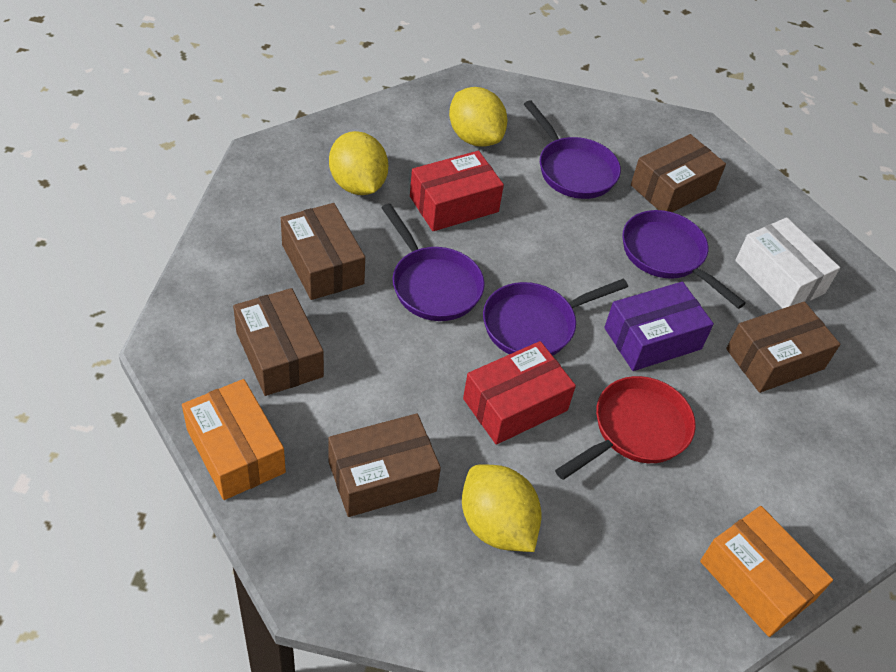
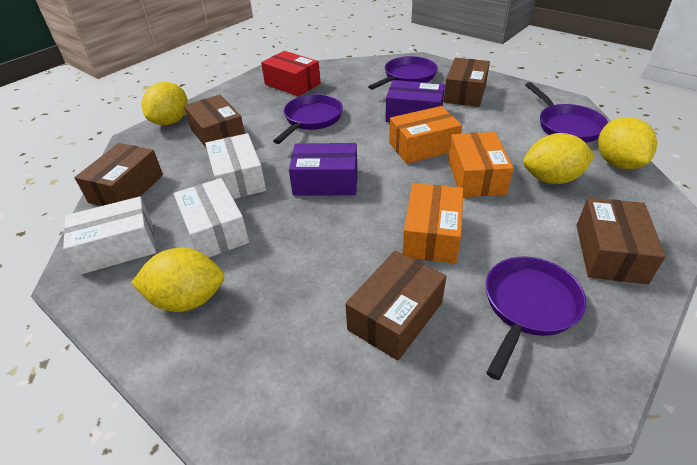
orange box: [182,379,286,500] [700,506,833,637] = 2 -> [389,106,462,164] [403,183,463,264] [448,132,514,197] = 3
purple box: [604,282,714,371] = 1 -> [289,143,357,196] [385,80,445,122] = 2
red box: [410,151,504,231] [463,341,576,445] = 2 -> [261,51,320,97] = 1
red pan: [555,376,696,480] = 1 -> none = 0
white box: [735,217,840,309] = 1 -> [63,196,156,275] [174,178,249,257] [205,133,266,199] = 3
yellow lemon: [329,131,388,195] [449,87,507,147] [462,465,542,552] = 3 -> [131,248,225,312] [142,82,188,125] [523,133,595,184] [598,117,657,169] = 4

